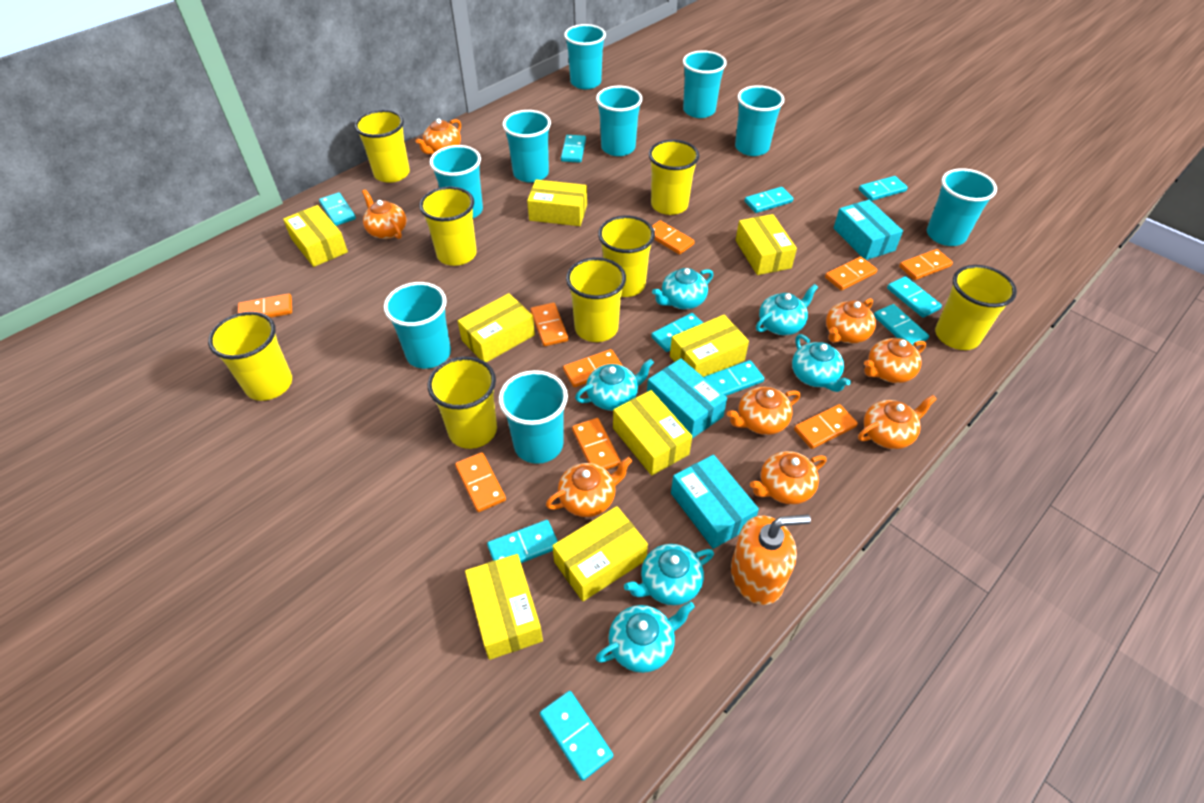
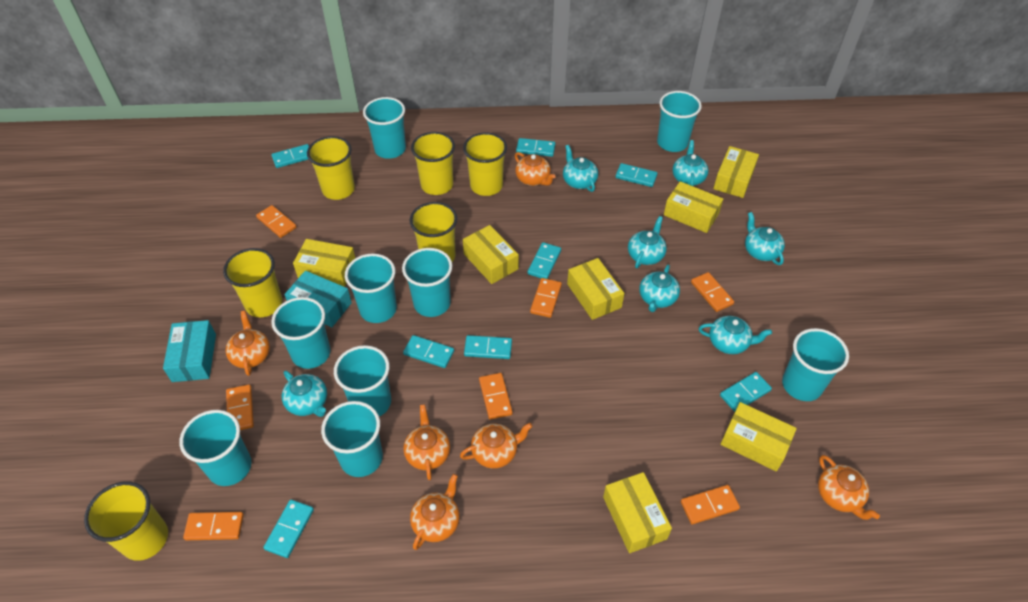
orange domino: [238,293,292,318] [455,452,506,512] [531,303,568,346] [563,349,623,387] [572,418,621,470] [652,220,695,255] [794,404,858,449] [825,257,877,291] [899,249,953,280] = 9 -> [183,512,244,540] [226,384,254,430] [256,205,296,238] [479,373,513,420] [530,278,562,318] [681,485,740,524] [691,272,734,312] = 7
orange soap dispenser: [731,514,811,605] = 1 -> none = 0
orange teapot: [362,189,406,239] [416,119,461,154] [546,457,632,517] [727,387,800,435] [750,451,826,505] [826,298,876,344] [858,395,937,449] [864,338,926,383] = 8 -> [225,311,270,376] [403,404,450,480] [410,474,460,550] [460,423,533,469] [515,152,556,186] [818,455,880,520] = 6
turquoise box: [647,358,727,438] [671,455,759,549] [833,200,903,260] = 3 -> [163,320,216,382] [284,271,352,327] = 2
turquoise domino: [319,192,356,226] [487,520,558,563] [540,691,613,781] [561,135,586,163] [651,313,703,352] [704,360,764,396] [744,187,794,213] [859,176,908,201] [874,304,929,346] [887,276,942,317] = 10 -> [263,500,314,558] [271,144,309,168] [403,335,454,368] [464,335,512,359] [516,138,555,157] [527,242,561,279] [615,163,658,187] [720,372,772,412] = 8
turquoise teapot: [575,359,654,411] [596,601,695,673] [624,544,714,605] [652,268,713,309] [756,284,818,335] [792,334,851,392] = 6 -> [282,371,327,417] [563,145,598,192] [628,216,667,268] [639,265,680,312] [673,140,709,186] [699,316,772,354] [745,212,785,265] = 7
yellow box: [283,205,348,267] [458,293,535,363] [465,554,543,660] [527,180,587,226] [552,506,648,601] [613,390,692,475] [670,315,749,377] [736,214,797,275] = 8 -> [293,239,355,287] [463,225,519,284] [567,258,624,320] [603,472,672,553] [664,181,723,233] [713,146,759,198] [721,402,797,472] = 7
yellow cup: [208,312,292,401] [355,110,410,183] [419,186,477,266] [427,356,497,449] [566,257,626,342] [598,216,655,297] [649,140,700,215] [935,265,1017,350] = 8 -> [84,481,168,561] [223,248,282,317] [307,136,355,200] [409,202,457,262] [411,132,455,195] [463,132,507,196] = 6

